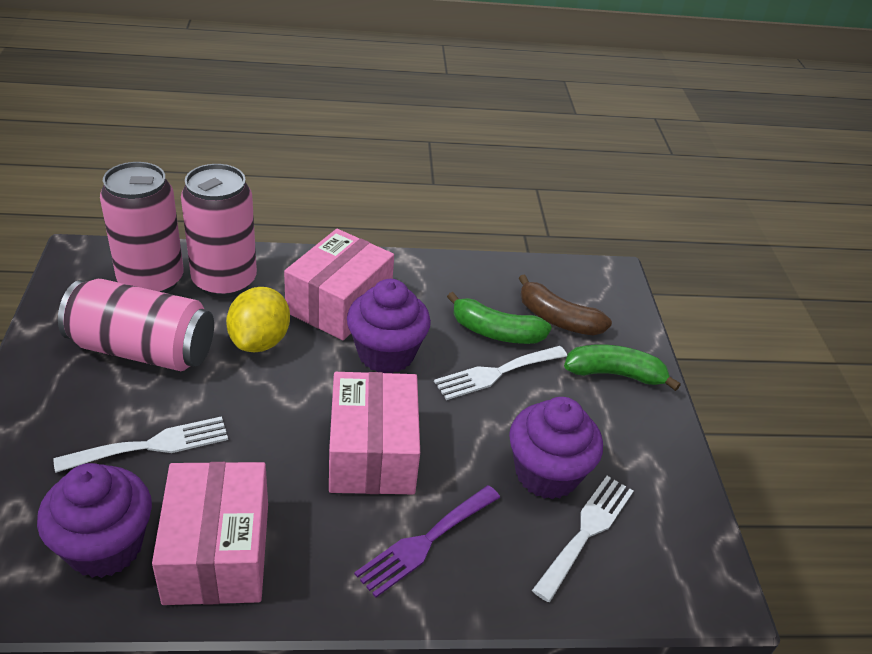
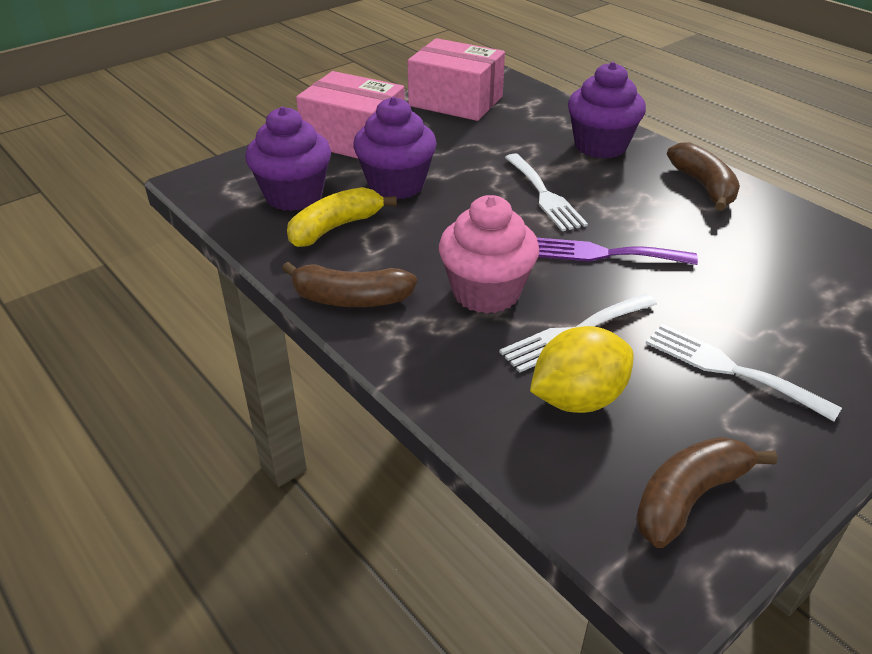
brown banana: [519,275,612,336] = 1 -> [282,262,417,307] [636,437,777,548] [667,142,740,211] = 3
green banana: [447,292,552,344] [564,344,681,391] = 2 -> none = 0
pink box: [152,462,268,605] [284,229,394,340] [329,372,420,494] = 3 -> [296,71,405,159] [408,38,505,121] = 2
pink can: [58,279,214,371] [100,162,184,293] [181,164,257,298] = 3 -> none = 0
pink cupcake: none = 0 -> [439,195,539,314] = 1
yellow banana: none = 0 -> [287,187,397,247] = 1

